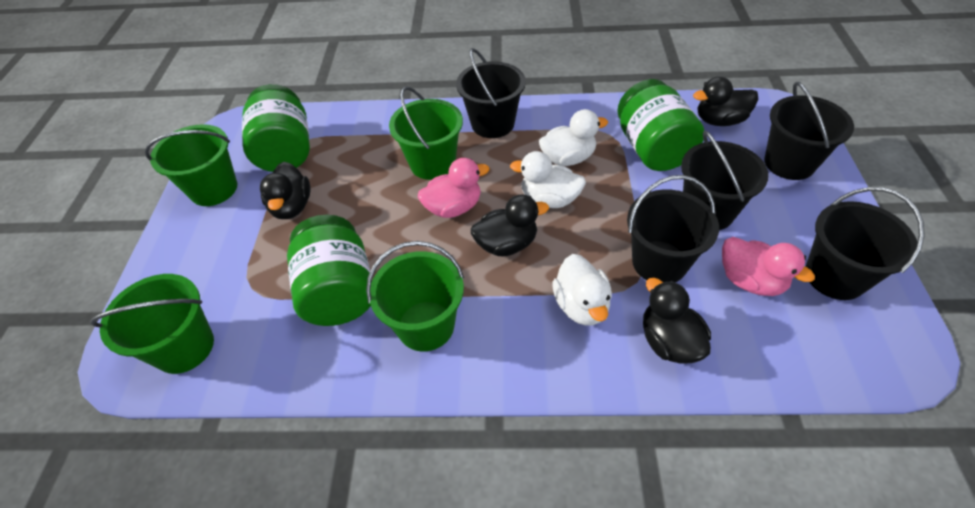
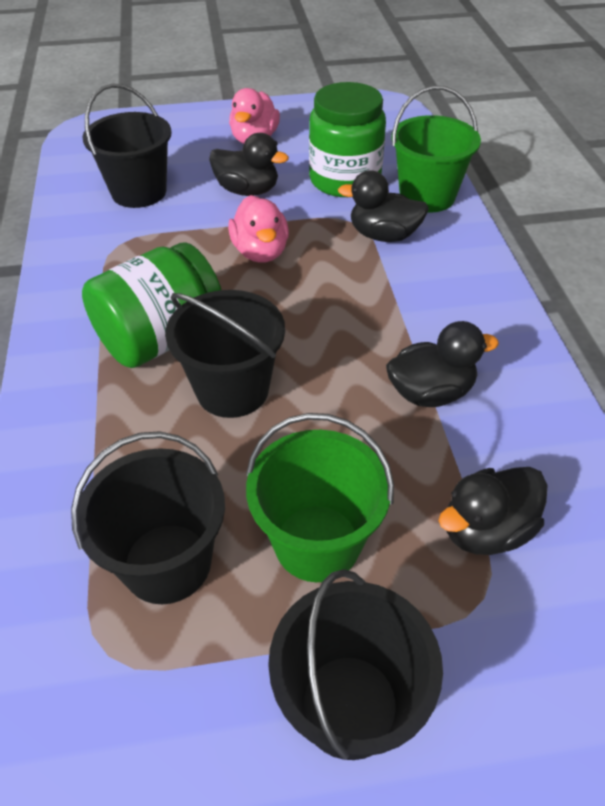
black bucket: [456,48,526,138] [627,175,719,283] [681,130,769,230] [764,82,854,180] [806,187,925,300] = 5 -> [71,431,225,604] [82,83,172,208] [165,290,285,418] [268,569,443,760] = 4
green bucket: [90,274,214,374] [145,124,237,206] [366,241,464,351] [389,87,463,180] = 4 -> [246,413,394,582] [391,86,481,212] = 2
green jar: [242,84,310,172] [287,215,372,326] [617,79,704,171] = 3 -> [82,242,221,368] [309,82,386,197] = 2
white duck: [510,151,586,208] [539,109,608,166] [552,254,612,326] = 3 -> none = 0

